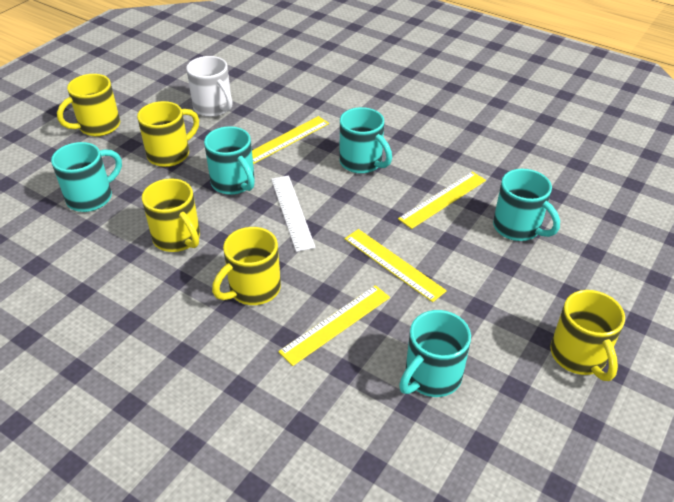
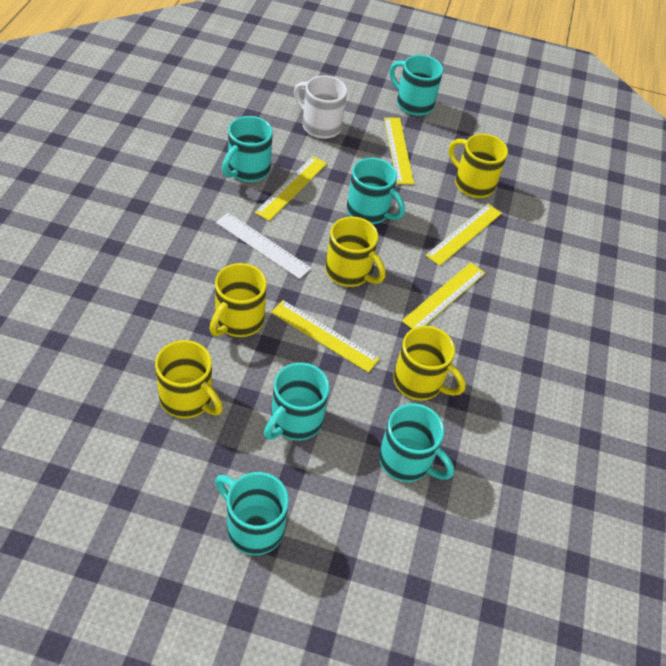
turquoise mug: [51,142,122,212] [204,126,255,195] [340,107,392,174] [399,310,471,397] [493,169,560,241] = 5 -> [215,472,289,555] [222,116,273,182] [264,362,330,441] [347,158,405,224] [379,403,454,482] [390,55,443,116] = 6
yellow ruler: [252,116,329,164] [278,285,390,366] [345,229,447,302] [398,172,486,229] = 4 -> [254,156,327,221] [271,300,380,373] [384,117,414,184] [402,263,485,329] [425,204,502,266] = 5

